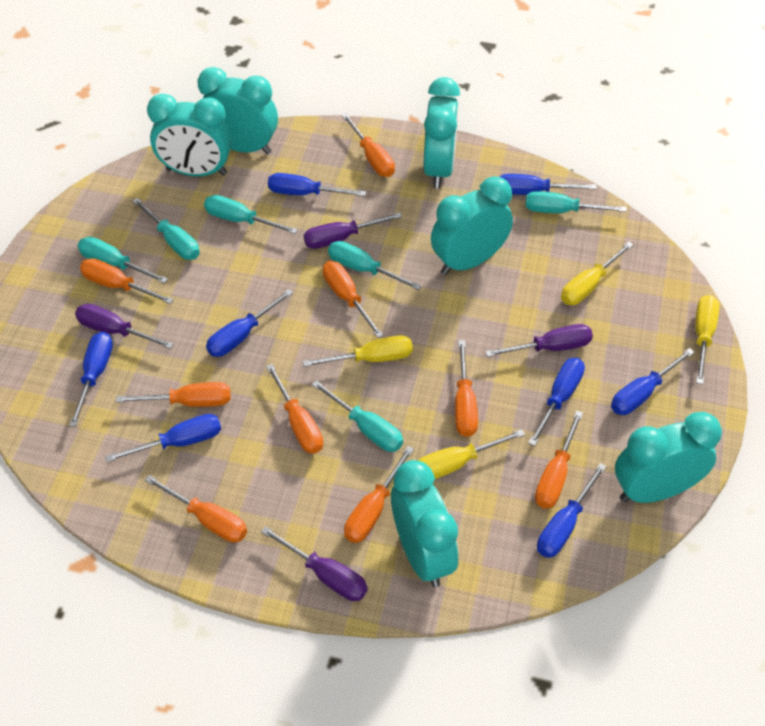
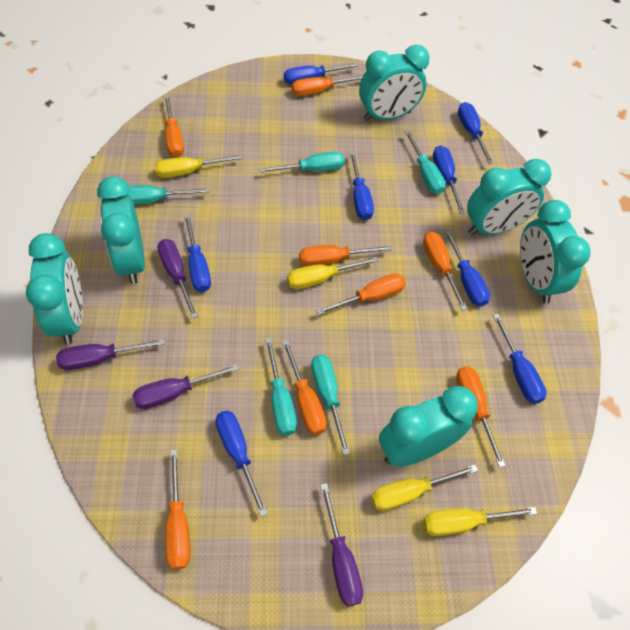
orange screwdriver: [80,258,174,304] [116,382,231,407] [145,475,247,543] [266,364,323,454] [323,261,384,338] [342,114,395,177] [344,446,414,543] [455,340,478,437] [535,411,583,509] = 9 -> [164,95,184,157] [165,449,190,570] [282,340,327,435] [292,75,363,96] [299,245,392,266] [316,273,406,315] [423,231,468,311] [456,366,506,468] = 8
turquoise screwdriver: [78,237,168,284] [133,198,200,260] [204,195,298,234] [312,380,403,452] [328,241,422,290] [526,191,627,213] = 6 -> [128,185,210,205] [259,152,345,173] [265,338,297,436] [311,355,350,455] [405,130,446,194] = 5

